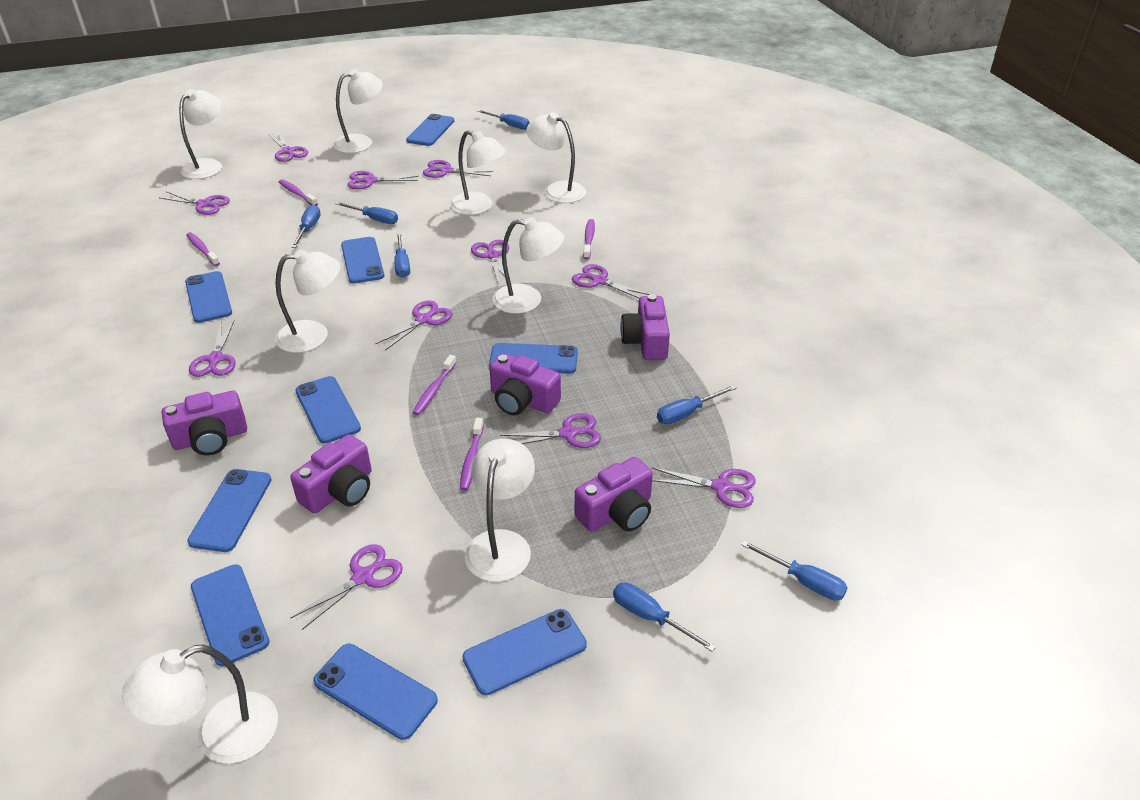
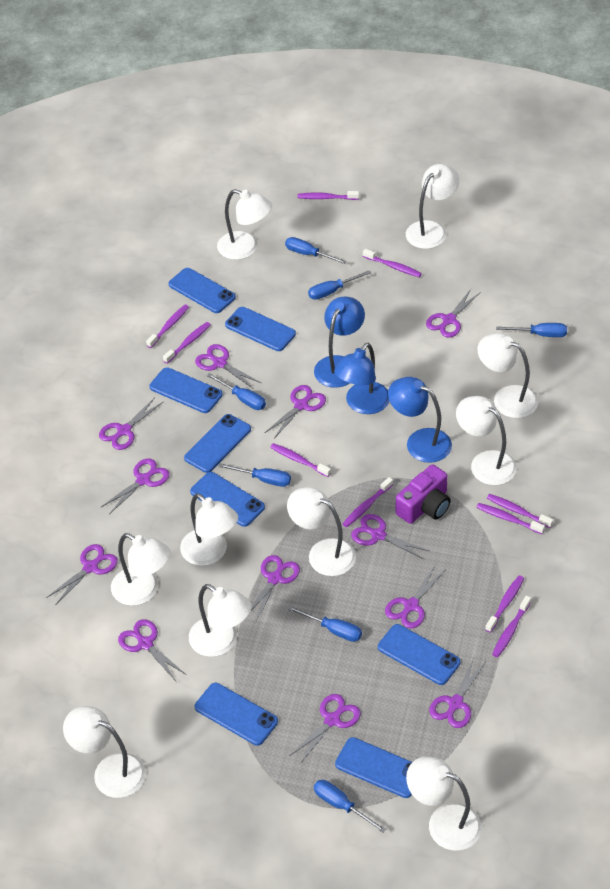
blue lamp: none = 0 -> [314,297,365,388] [334,343,390,414] [388,377,452,463] = 3
blue phone: [185,271,232,323] [187,469,272,552] [191,564,270,666] [295,376,361,444] [313,644,438,740] [341,237,384,284] [406,114,454,146] [462,609,587,695] [489,343,578,374] = 9 -> [150,367,223,413] [169,268,236,313] [184,414,251,473] [190,472,265,527] [195,683,278,746] [225,307,296,351] [335,737,412,798] [378,624,460,685] = 8
purple camera: [162,391,247,455] [290,434,372,514] [489,353,561,416] [575,457,653,532] [620,294,670,360] = 5 -> [396,464,451,524] = 1
purple scissors: [160,192,230,215] [189,320,235,377] [268,132,308,162] [291,544,403,630] [347,171,419,189] [375,300,452,350] [423,160,493,178] [471,240,509,285] [500,413,601,448] [572,264,649,298] [652,468,756,508] = 11 -> [46,544,118,605] [99,397,164,450] [101,458,170,514] [118,619,186,681] [195,344,261,388] [251,555,300,622] [265,385,326,439] [290,694,361,764] [351,514,429,559] [385,564,446,629] [426,288,481,338] [429,658,486,728] = 12
purple toothbrush: [186,232,220,266] [279,179,318,206] [413,355,456,416] [460,418,484,491] [583,219,595,259] = 5 -> [146,304,189,348] [163,322,211,364] [270,443,331,477] [297,191,359,200] [343,477,393,527] [363,249,422,277] [476,503,545,534] [485,575,524,633] [487,494,553,528] [492,596,531,657] = 10
white lamp: [122,644,278,764] [179,89,222,179] [275,249,340,353] [333,69,383,153] [450,130,506,215] [465,439,535,582] [493,217,564,314] [526,112,586,203] = 8 -> [63,706,146,798] [111,533,171,606] [180,493,238,566] [189,584,252,657] [217,189,272,260] [287,487,356,576] [406,164,459,249] [406,756,482,851] [456,396,517,485] [478,333,538,418] = 10

